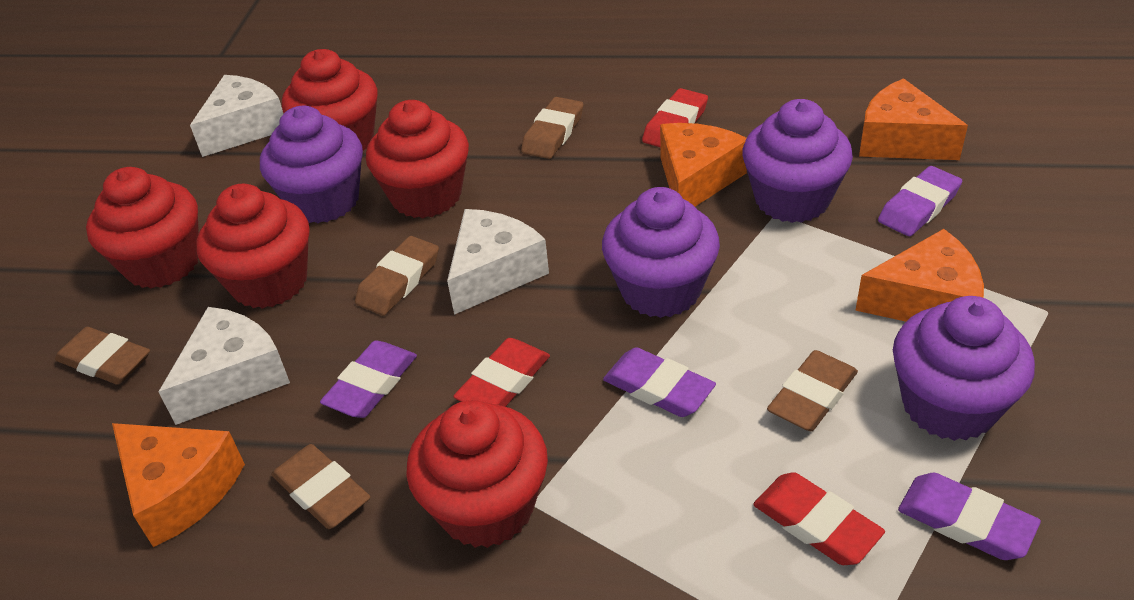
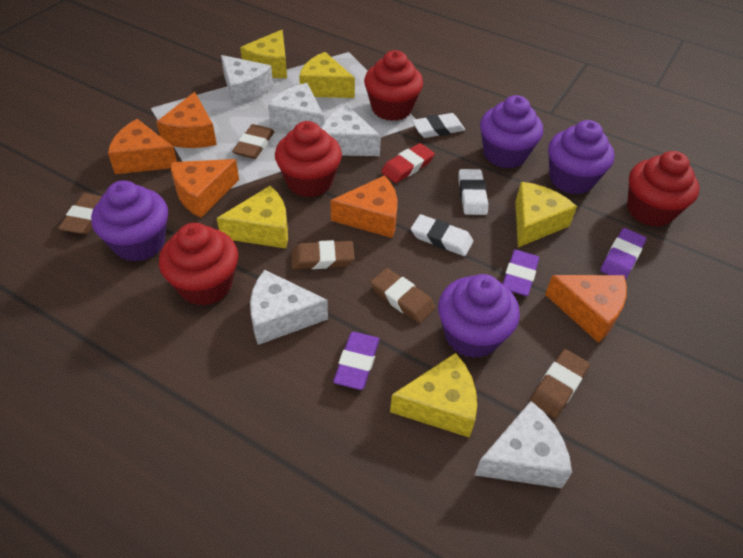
orange cheese: [112,423,245,547] [660,123,747,206] [855,229,984,322] [859,78,968,160] = 4 -> [108,119,177,174] [156,92,217,148] [171,159,239,218] [331,175,398,238] [545,275,627,343] = 5
purple eraser: [320,340,417,418] [603,347,716,417] [878,166,962,236] [898,473,1041,560] = 4 -> [333,332,380,390] [503,250,539,296] [600,228,647,280] = 3
red cupcake: [86,167,199,289] [196,184,309,309] [282,49,378,151] [366,100,469,218] [406,400,548,548] = 5 -> [159,223,238,306] [275,121,342,197] [364,50,423,121] [627,151,700,227] = 4
red eraser: [453,338,550,407] [642,88,708,147] [753,472,885,565] = 3 -> [381,143,435,183] = 1
white cheese: [159,307,290,425] [190,75,284,157] [447,209,549,315] = 3 -> [221,55,273,106] [250,270,328,345] [268,83,324,130] [321,105,381,156] [475,401,572,488] = 5
white eraser: none = 0 -> [411,214,473,256] [412,113,465,138] [458,169,488,215] = 3
yellow cheese: none = 0 -> [217,186,288,248] [240,30,287,78] [299,52,355,98] [390,353,477,438] [515,182,577,247] = 5

